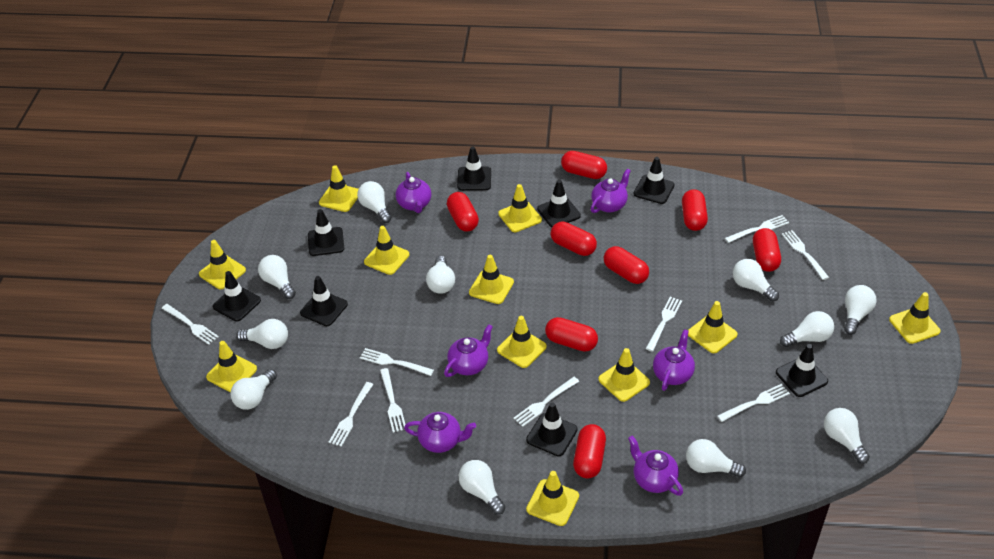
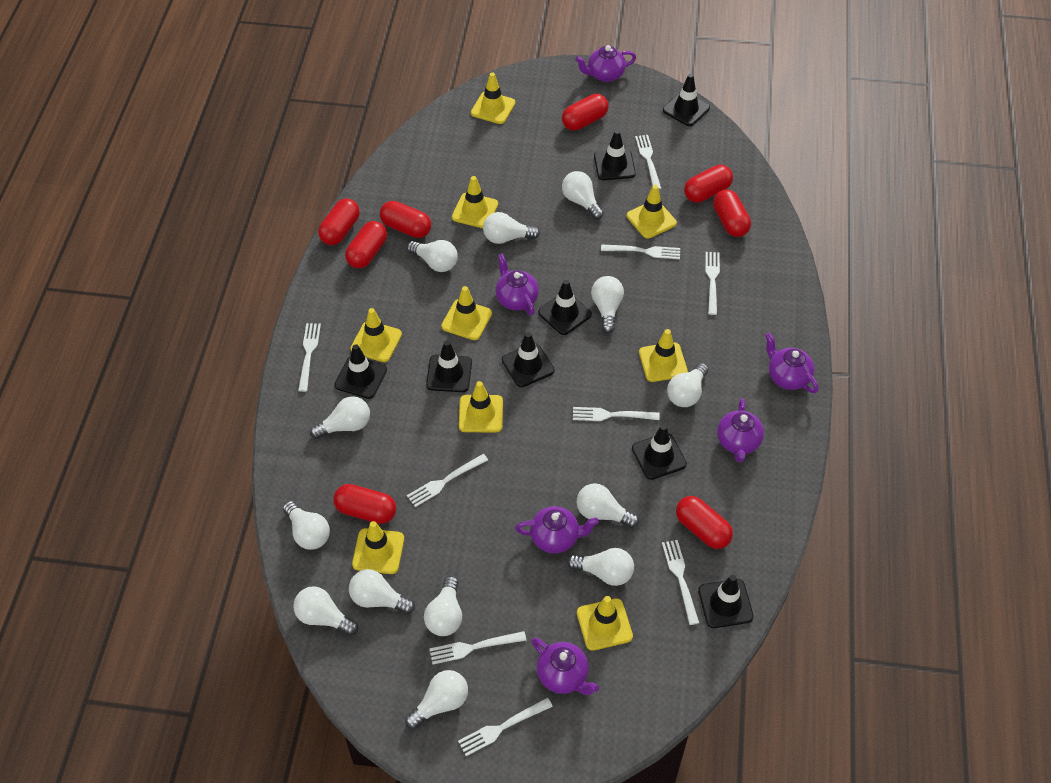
white light bulb: [230,369,277,410] [236,319,288,349] [258,255,296,299] [357,181,392,223] [426,256,455,294] [459,460,505,515] [686,439,746,477] [733,259,779,302] [780,311,834,347] [824,408,870,464] [844,285,877,335] = 11 -> [283,501,330,550] [293,586,358,636] [310,396,370,439] [349,569,415,614] [405,670,468,729] [407,240,458,272] [424,576,462,636] [483,212,540,244] [562,171,604,220] [567,548,634,586] [577,483,639,528] [591,276,624,333] [667,363,709,407] = 13
yellow traffic cone: [199,240,246,289] [206,341,257,392] [319,165,358,212] [364,226,409,275] [469,255,514,304] [497,316,547,368] [498,184,542,232] [526,471,579,526] [598,348,650,402] [688,301,738,353] [889,292,941,344] = 11 -> [350,308,402,362] [352,521,404,574] [441,286,492,340] [452,176,498,228] [459,381,503,432] [471,72,515,124] [577,596,633,651] [627,185,677,239] [639,329,688,382] = 9

